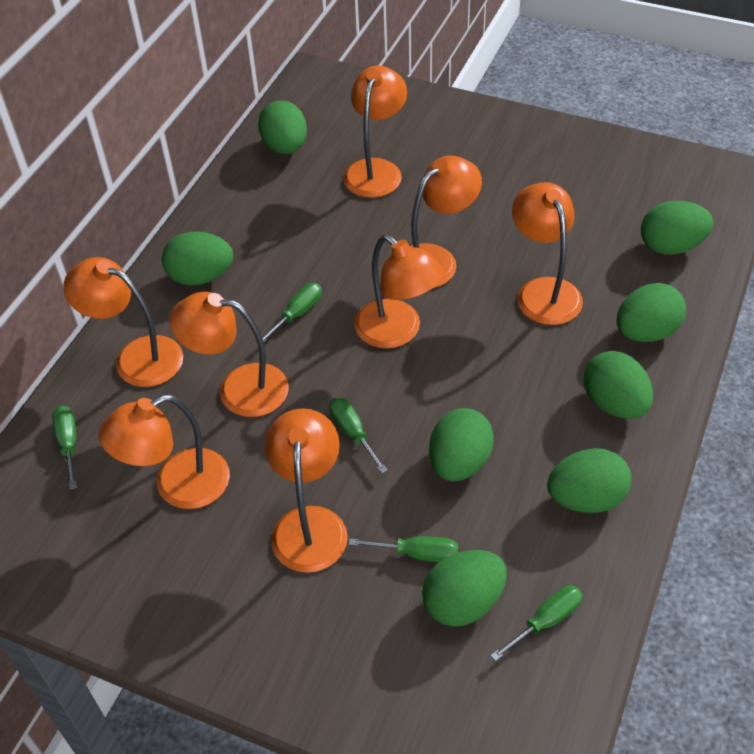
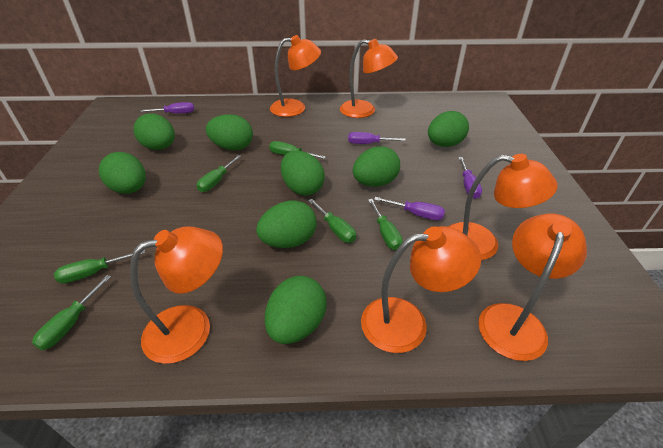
green screwdriver: [52,406,77,490] [262,283,322,342] [329,397,388,473] [349,536,458,562] [490,585,582,661] = 5 -> [32,275,111,350] [54,249,145,284] [197,155,241,192] [269,141,326,159] [308,199,356,243] [368,199,403,250] = 6
orange lamp: [63,257,183,387] [99,395,230,509] [169,292,289,417] [265,408,348,573] [343,66,407,198] [354,235,444,349] [410,156,482,288] [512,182,583,325] = 8 -> [130,227,223,364] [270,35,321,117] [340,39,398,118] [361,226,481,353] [448,154,558,260] [478,214,587,361] = 6
purple screwdriver: none = 0 -> [140,102,194,114] [348,132,406,144] [374,197,445,220] [458,157,482,199] = 4

